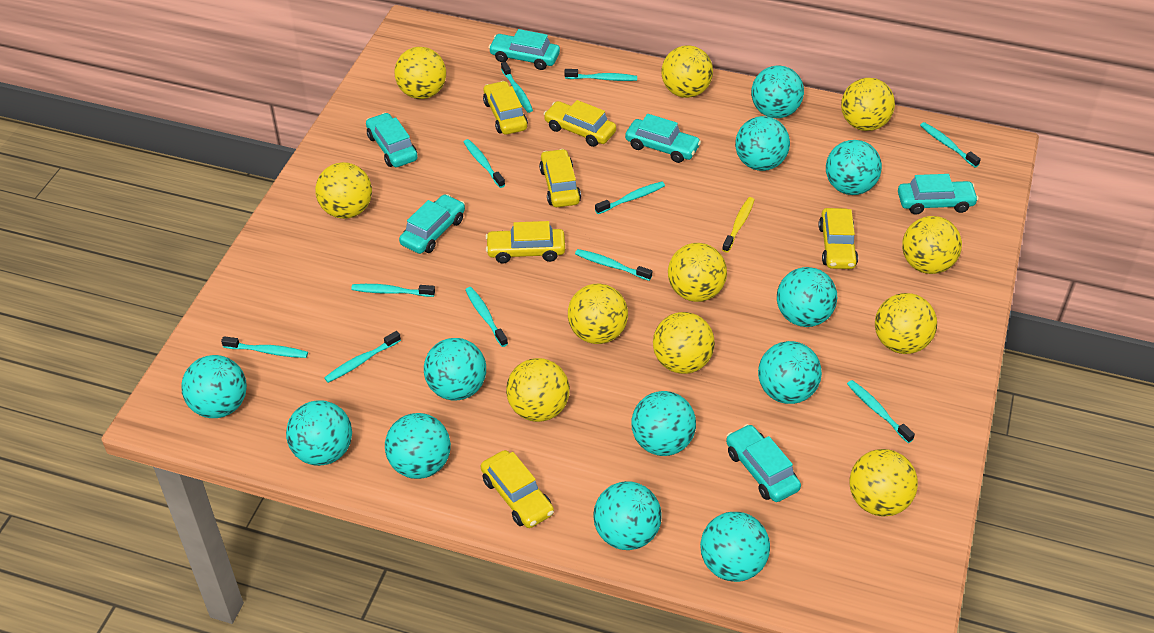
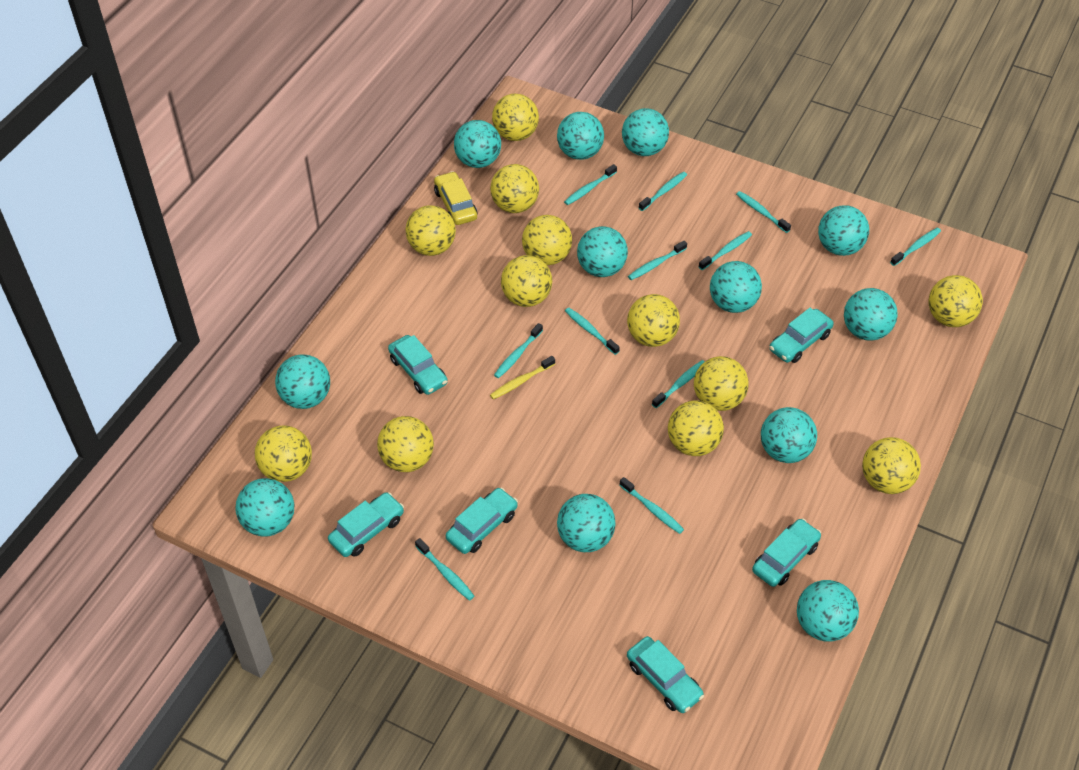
yellow ball: [315,162,372,219] [394,47,446,99] [506,358,570,422] [568,284,628,344] [653,312,715,374] [662,45,713,98] [668,243,727,302] [841,78,895,131] [849,449,918,517] [875,293,937,354] [902,216,962,274] = 11 -> [254,425,312,482] [377,416,434,472] [405,205,456,256] [490,164,539,213] [492,94,539,141] [501,255,552,307] [522,215,572,265] [627,294,680,347] [668,400,724,456] [694,356,748,411] [862,437,921,494] [929,275,983,327] = 12
yellow car: [481,450,554,528] [483,81,528,135] [485,221,565,264] [539,149,581,207] [544,100,616,147] [819,208,858,269] = 6 -> [434,171,477,225] = 1

